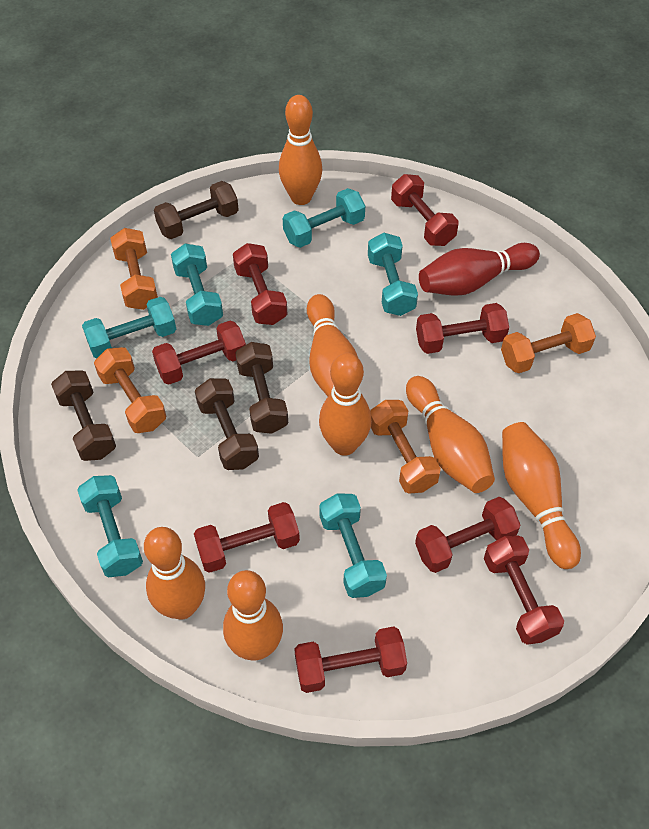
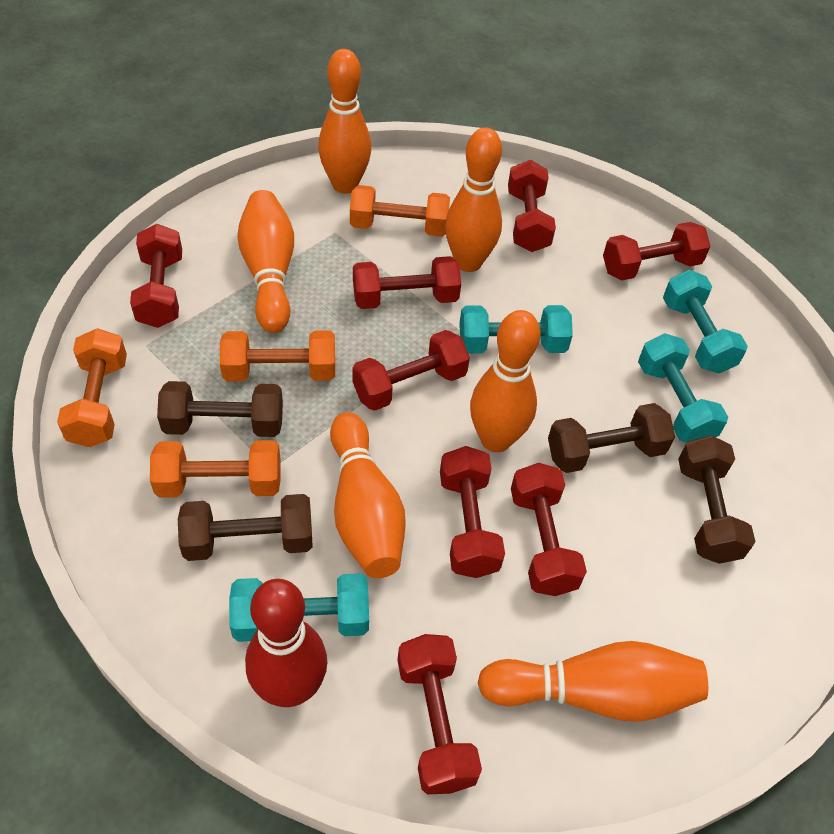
orange bowling pin: [144,527,205,620] [223,570,283,661] [279,95,323,205] [307,294,358,396] [319,353,372,456] [406,376,495,493] [502,422,581,569] = 7 -> [237,190,294,333] [318,49,371,194] [330,412,406,578] [445,127,502,272] [470,310,541,452] [478,641,708,722] = 6
turquoise dumbbell: [77,475,143,577] [82,297,176,358] [171,244,223,326] [283,188,365,248] [319,494,387,598] [368,233,418,316] = 6 -> [229,573,369,642] [460,305,573,354] [638,333,728,443] [663,270,748,374] = 4

